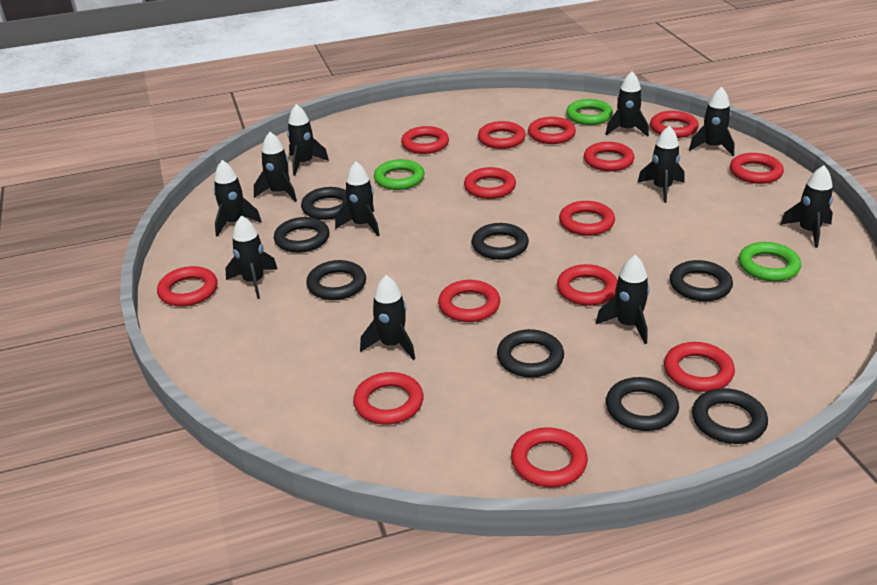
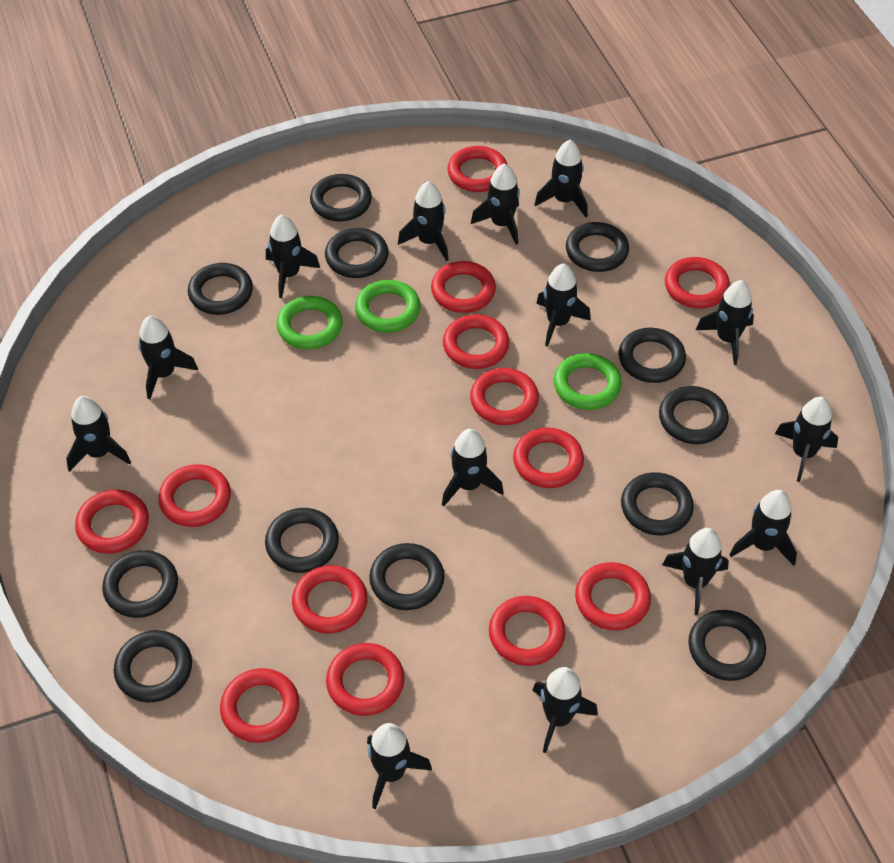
black ring: [274,217,330,253] [301,187,346,220] [306,260,366,300] [472,223,529,260] [497,329,564,378] [606,377,679,431] [670,260,733,301] [692,388,768,444] = 8 -> [102,550,178,618] [114,630,192,702] [188,263,253,315] [265,508,339,573] [310,174,372,221] [325,228,389,278] [369,543,444,610] [566,222,629,272] [619,328,686,383] [621,472,694,535] [659,386,729,444] [688,610,766,681] = 12
black rocket: [214,160,262,237] [225,215,278,299] [254,132,297,202] [287,104,329,176] [335,162,380,236] [360,275,415,360] [596,255,649,344] [605,71,649,137] [637,125,684,203] [689,87,735,156] [780,165,833,248] = 11 -> [66,396,131,472] [138,316,198,399] [266,214,320,298] [367,723,432,809] [398,181,449,261] [442,429,504,506] [471,163,520,245] [532,667,598,753] [534,140,588,217] [536,263,591,347] [662,528,729,615] [696,280,754,365] [730,490,797,566] [775,397,838,482] = 14
red ring: [157,266,218,307] [353,372,424,425] [401,126,449,154] [438,280,500,322] [464,167,516,199] [478,121,526,149] [511,427,588,487] [528,117,576,144] [557,264,618,306] [559,201,615,236] [584,142,635,171] [650,111,699,138] [664,342,735,392] [730,153,784,184] = 14 -> [75,490,149,554] [158,464,231,527] [220,668,300,743] [292,565,368,633] [326,643,405,716] [431,261,496,313] [443,314,510,369] [447,146,507,192] [470,368,539,425] [489,596,566,666] [513,428,584,488] [575,562,651,631] [665,257,730,309] = 13

